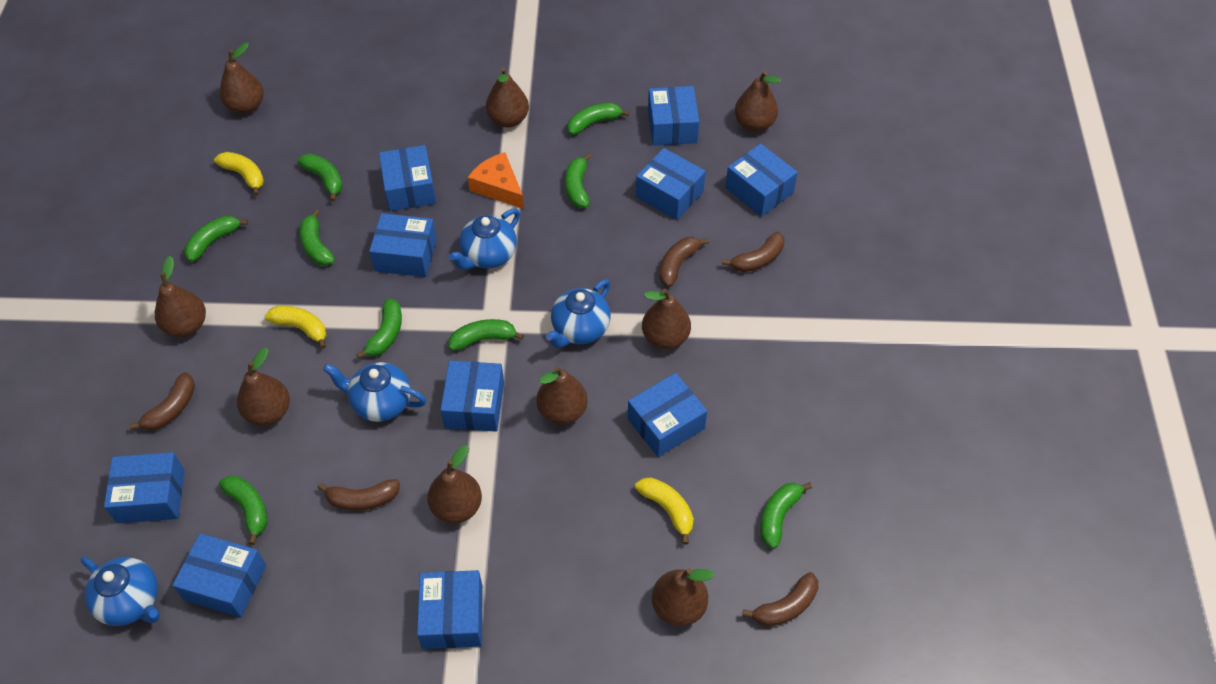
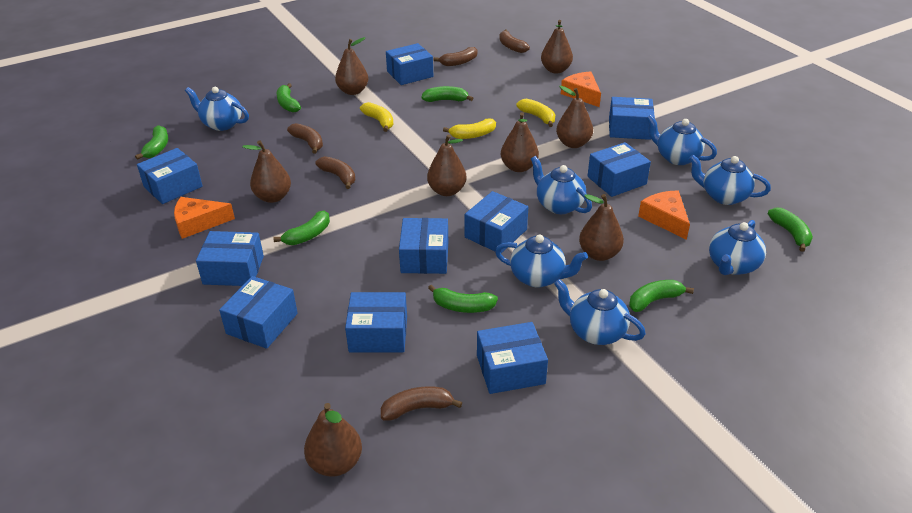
blue teapot: [80,557,160,626] [323,362,427,422] [449,209,520,270] [546,279,611,348] = 4 -> [185,87,249,131] [495,234,588,287] [531,156,592,214] [554,279,646,345] [647,115,717,165] [689,155,771,205] [709,220,766,275] = 7
brown pear: [155,256,206,337] [219,43,264,114] [237,348,290,426] [427,445,482,524] [486,67,529,128] [536,366,588,425] [642,289,691,349] [652,568,715,626] [734,71,781,132] = 9 -> [242,140,291,203] [304,403,362,477] [335,37,368,95] [427,134,467,196] [501,112,539,172] [541,20,573,73] [556,86,593,148] [579,194,624,261] = 8
green banana: [184,216,248,262] [218,476,267,545] [297,154,343,202] [299,209,335,266] [356,298,402,359] [449,319,524,351] [565,153,591,208] [567,103,630,135] [760,482,812,549] = 9 -> [135,125,168,160] [273,211,330,245] [276,83,301,112] [421,86,473,102] [428,284,498,313] [629,280,694,312] [768,208,813,252] = 7
orange cheese: [468,152,524,209] = 1 -> [174,197,235,239] [561,71,601,107] [638,190,690,240] = 3

